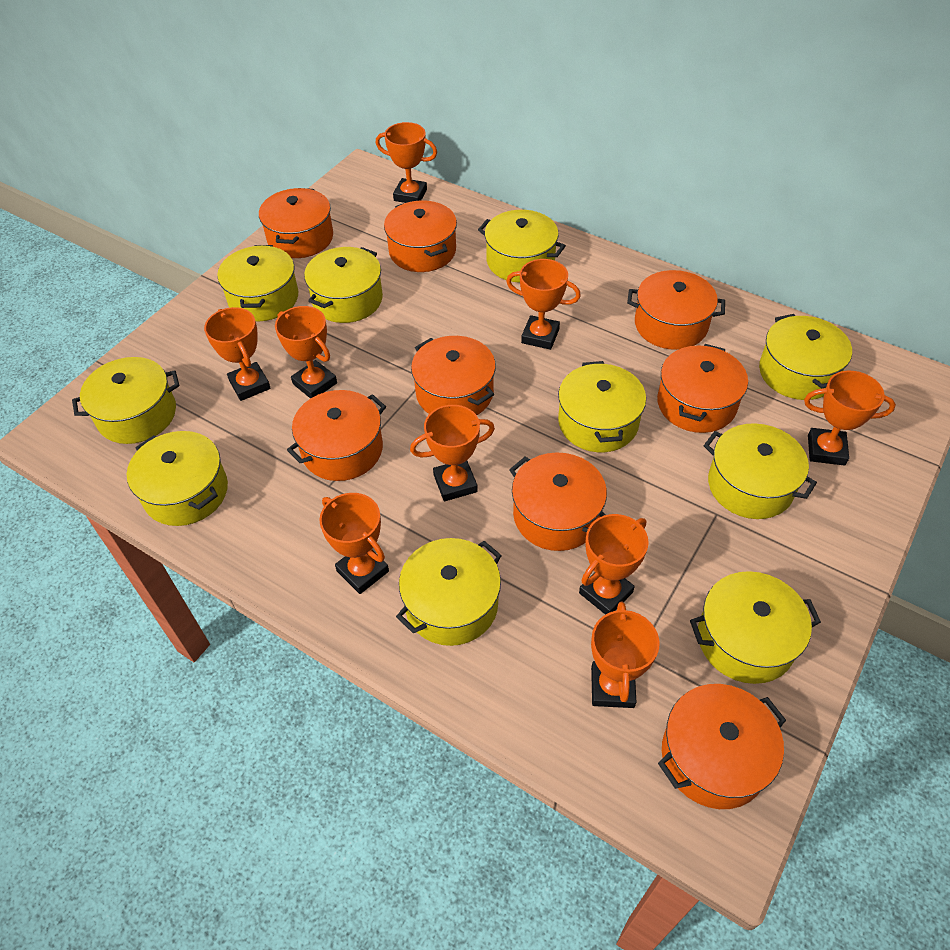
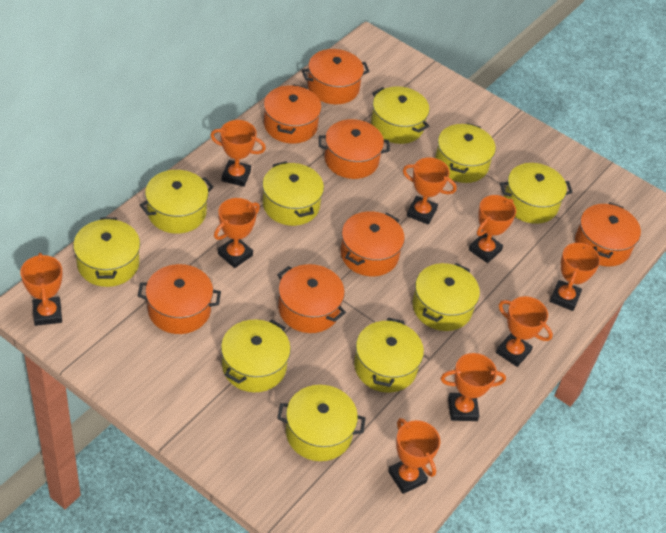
orange pot: [259,188,333,258] [287,390,386,481] [384,201,457,272] [411,336,496,415] [509,452,607,551] [627,270,725,350] [657,344,748,433] [658,684,786,809] = 8 -> [138,264,221,334] [264,84,322,143] [277,264,346,333] [302,49,370,104] [319,119,390,179] [340,211,405,276] [575,202,641,267] = 7

